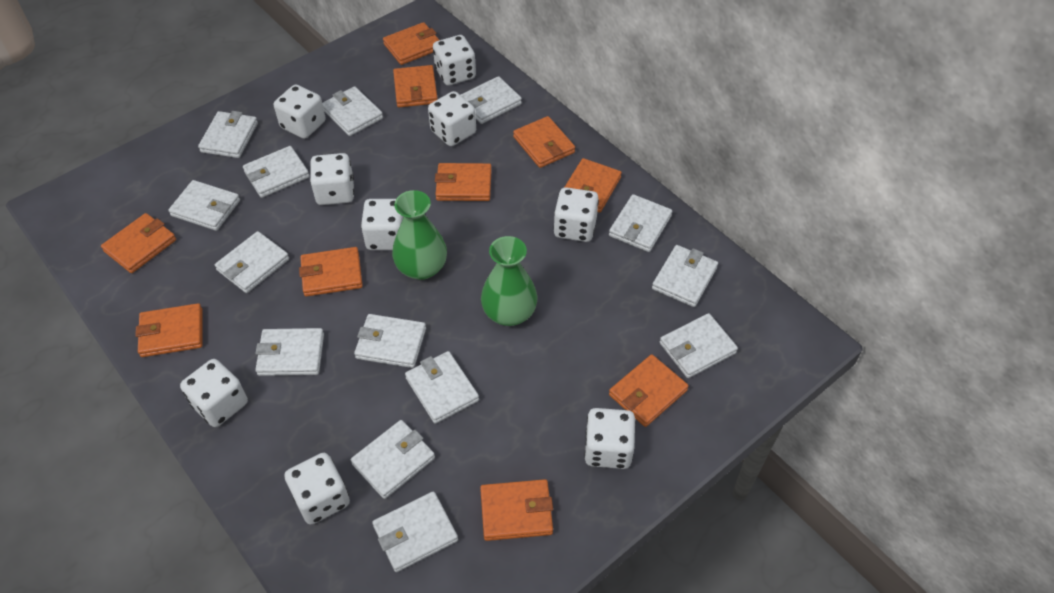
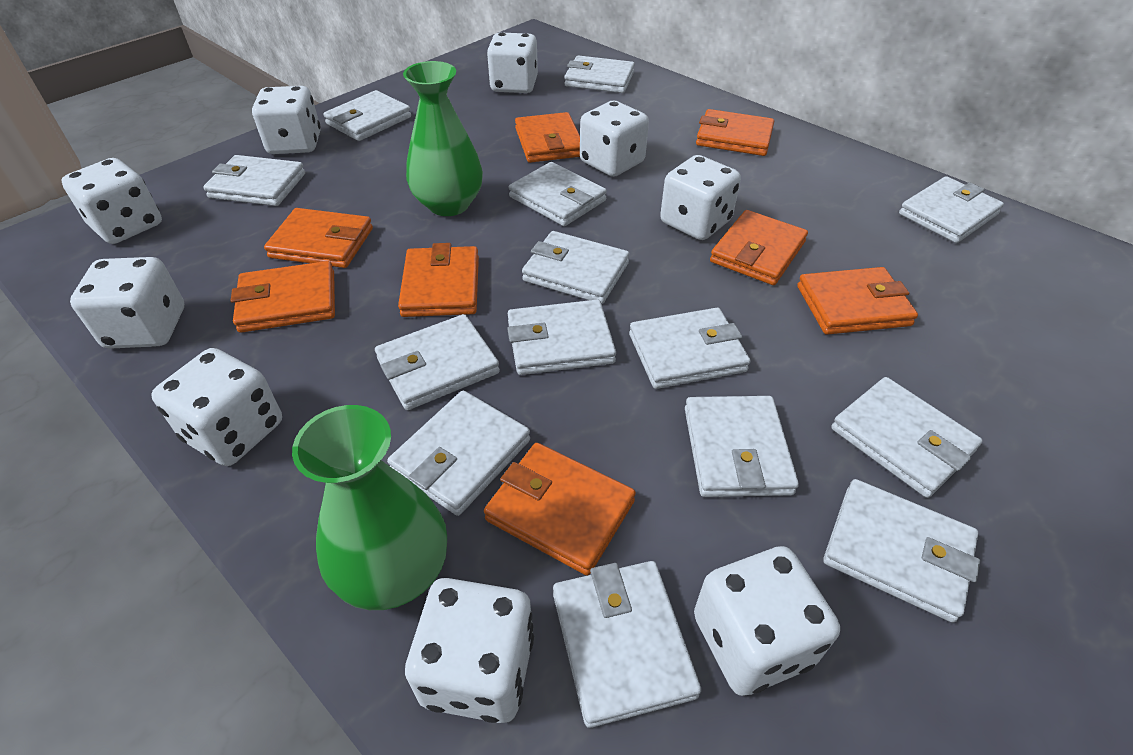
orange wallet: [101,213,176,273] [135,303,202,357] [299,247,363,297] [383,22,439,65] [393,65,438,107] [435,163,492,201] [480,479,553,541] [513,116,575,168] [564,158,622,213] [609,354,689,427] = 10 -> [231,261,335,333] [264,208,373,268] [398,243,479,317] [484,443,636,576] [515,112,580,163] [696,109,774,156] [710,210,808,285] [797,267,918,335] = 8

